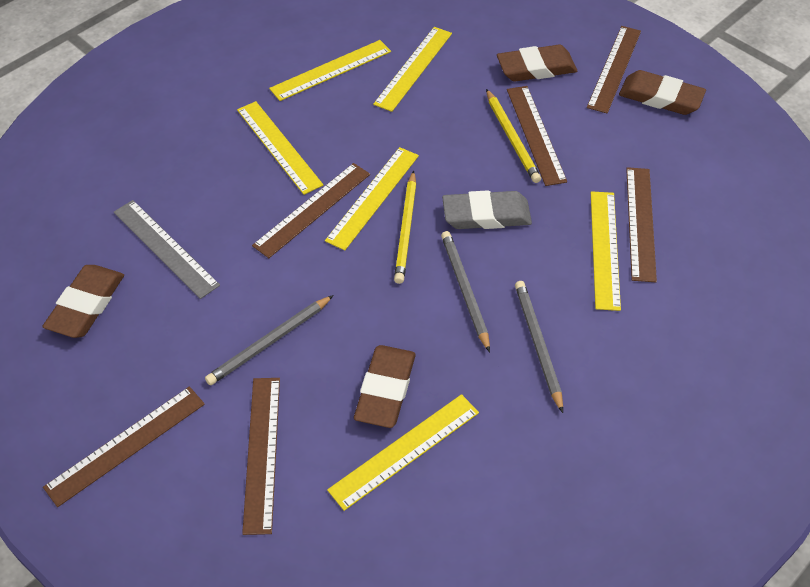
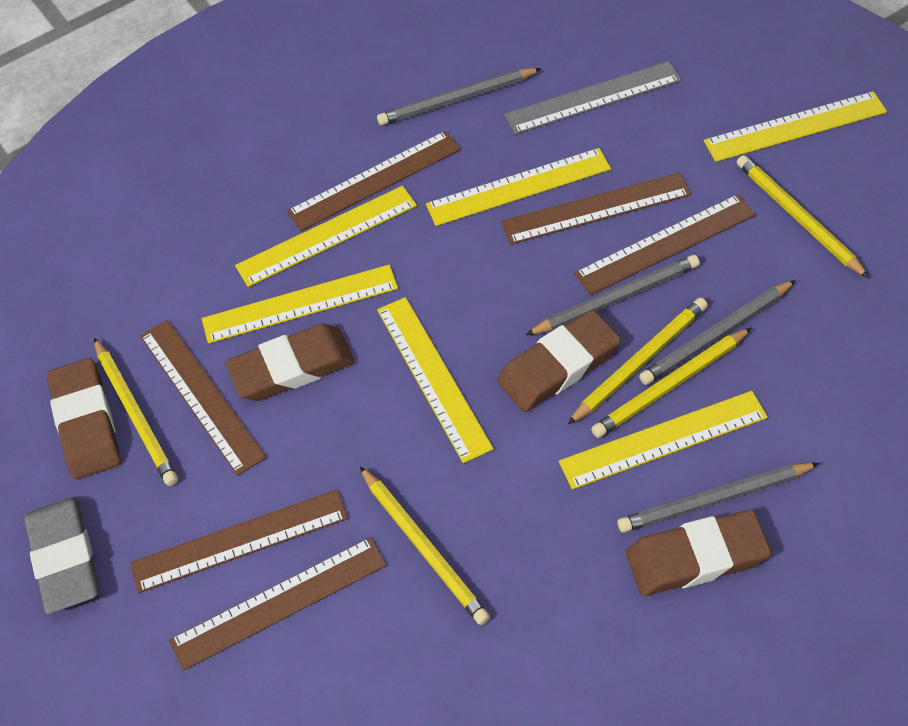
grey pencil: [205,295,334,385] [441,231,490,352] [515,281,563,413] = 3 -> [377,68,542,125] [526,255,700,335] [617,463,819,533] [639,280,796,385] = 4
yellow pencil: [394,170,416,284] [486,89,541,183] = 2 -> [94,338,178,486] [360,466,490,625] [568,298,708,424] [591,327,752,438] [737,155,869,278] = 5

